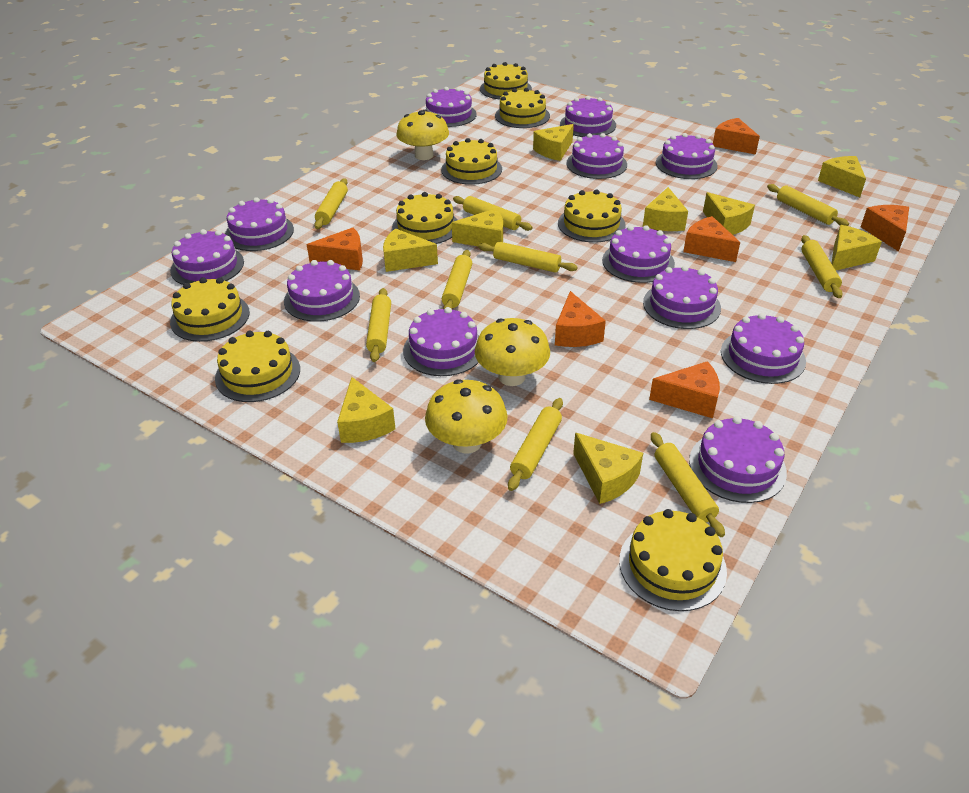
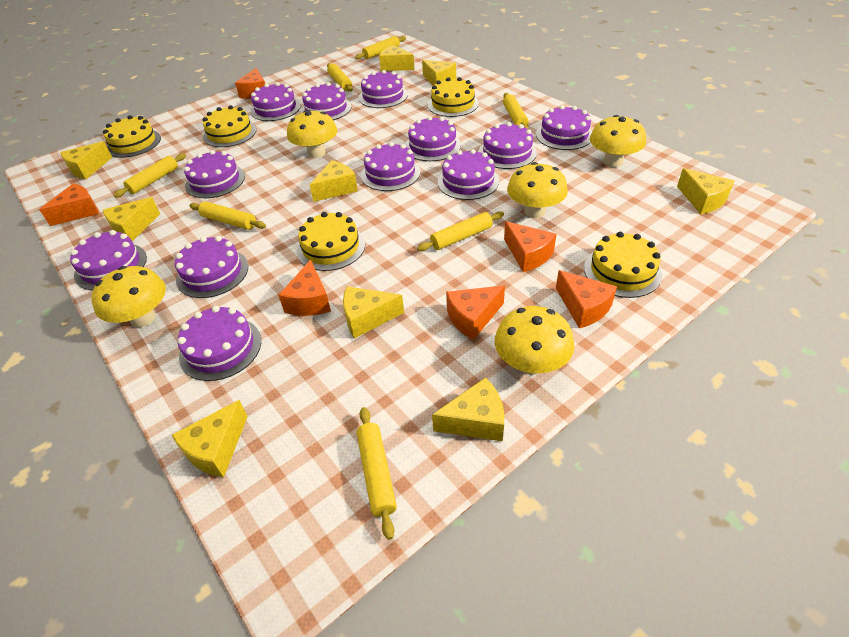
yellow cake: [170,277,250,342] [215,331,300,402] [392,192,457,244] [441,138,502,185] [480,62,532,100] [495,88,550,128] [558,189,626,243] [619,509,727,611] = 8 -> [103,115,161,158] [203,105,257,147] [297,212,365,271] [428,77,479,117] [584,232,662,298] = 5
yellow mushroom: [396,110,449,160] [425,379,508,453] [475,318,550,386] = 3 -> [91,266,166,327] [287,110,337,158] [495,306,574,375] [507,162,568,218] [590,115,646,167] = 5
yellow rolling pin: [314,178,348,229] [366,288,391,362] [442,250,472,309] [453,196,533,231] [478,241,578,273] [508,398,563,491] [651,432,725,537] [767,184,849,226] [801,235,843,298] = 9 -> [114,153,186,198] [190,201,266,230] [327,63,353,92] [355,36,406,59] [356,407,397,540] [417,211,504,251] [503,93,529,129] = 7

